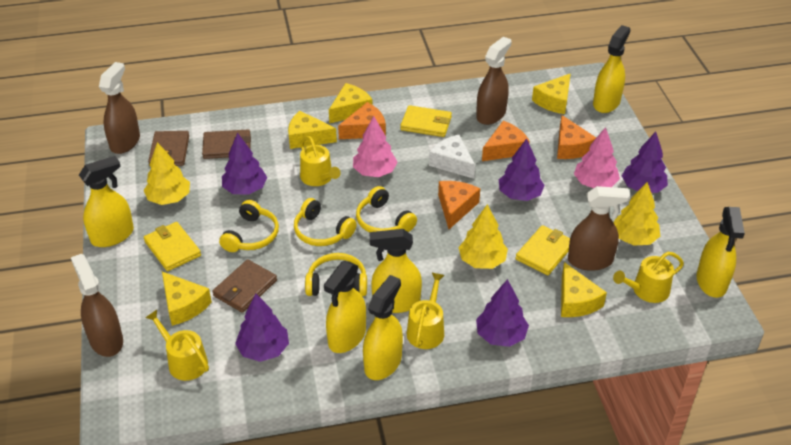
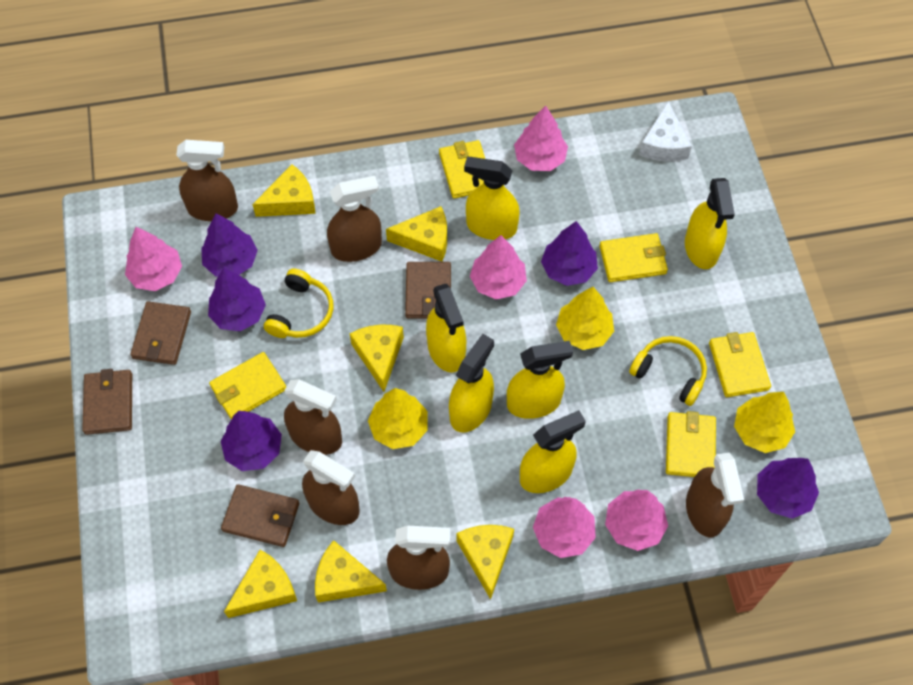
brown spray bottle: [71,254,123,357] [99,62,140,154] [476,37,512,125] [568,186,630,271] = 4 -> [176,140,238,221] [284,379,342,455] [302,450,360,525] [327,176,382,262] [387,526,450,590] [686,452,744,537] = 6
brown wallet: [148,131,189,166] [202,129,251,159] [212,259,277,313] = 3 -> [82,369,132,435] [130,301,191,365] [221,484,299,547] [405,262,451,318] = 4
orange cheese: [338,102,386,139] [438,181,480,229] [482,121,530,161] [557,115,596,159] = 4 -> none = 0
pink tree: [353,116,398,177] [574,127,620,188] = 2 -> [125,227,182,291] [470,235,527,300] [514,105,568,171] [533,497,596,558] [605,489,668,551] = 5
yellow cheese: [162,272,212,326] [288,111,337,149] [329,83,373,124] [532,73,571,114] [561,262,607,317] = 5 -> [224,550,297,618] [252,164,316,217] [315,540,387,602] [350,325,404,392] [386,206,447,262] [457,525,514,600] = 6
yellow headphones: [219,200,279,252] [294,198,357,246] [305,253,367,296] [356,186,417,232] = 4 -> [264,268,334,338] [629,336,707,406] = 2
yellow wallet: [144,222,201,271] [400,105,452,137] [516,225,570,275] = 3 -> [209,352,286,419] [439,140,485,199] [599,233,668,282] [666,411,716,477] [709,332,771,397] = 5
yellow watering can: [145,310,209,381] [300,136,341,186] [407,273,445,349] [613,252,684,303] = 4 -> none = 0

